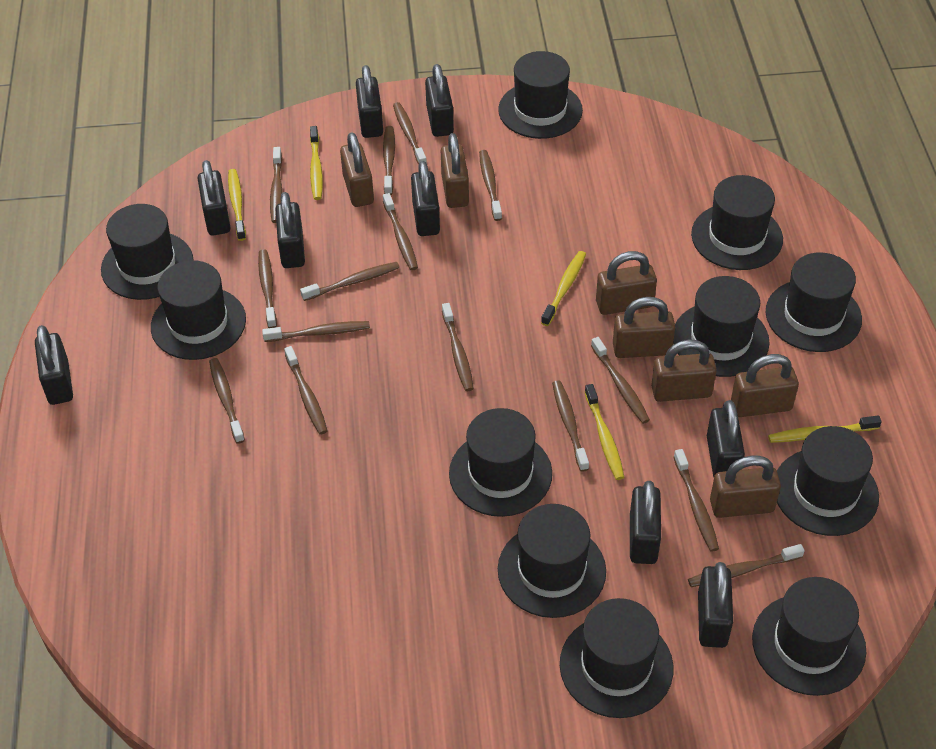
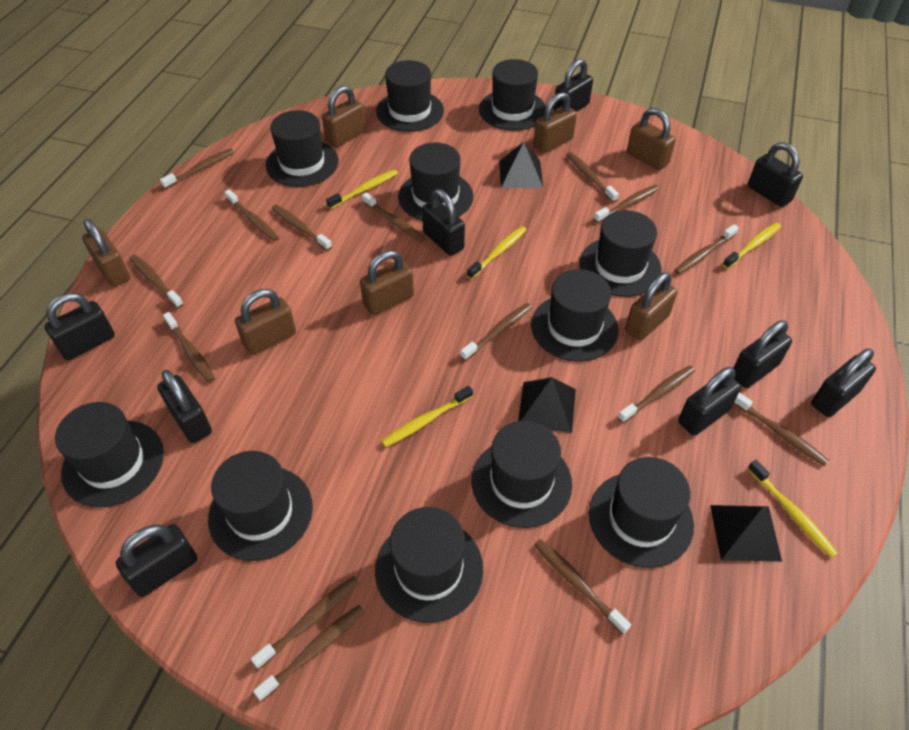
black pyramid: none = 0 -> [499,142,543,188] [518,377,576,433] [710,505,782,562] = 3

